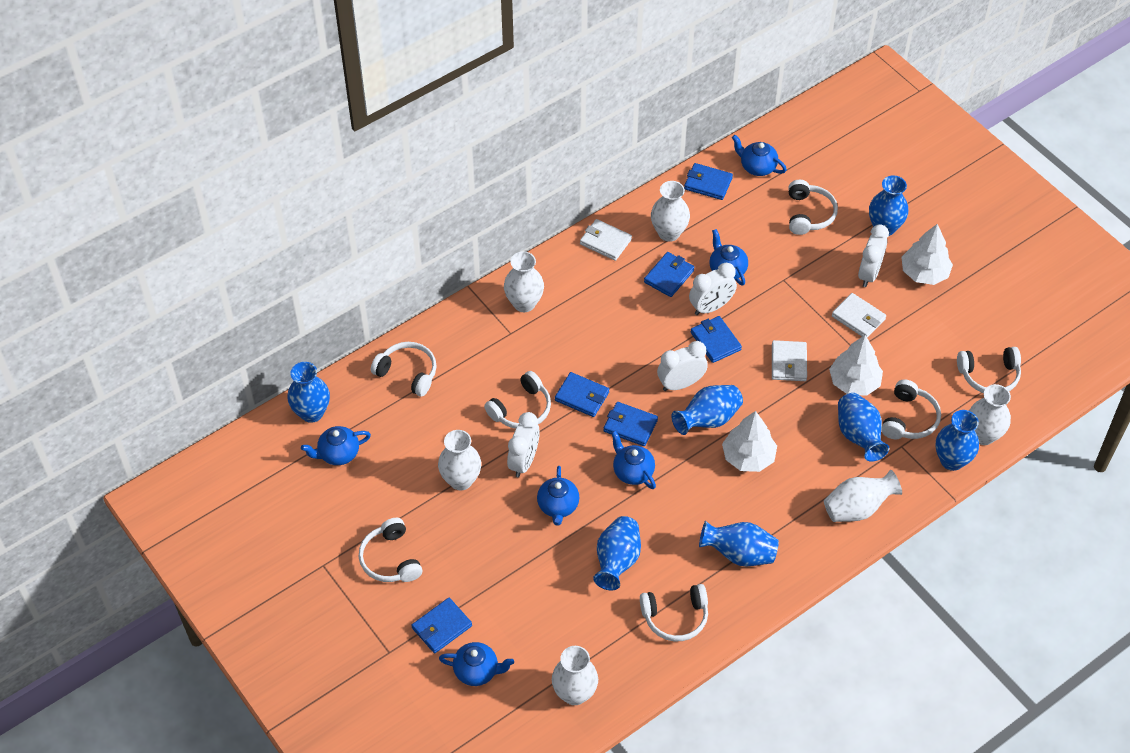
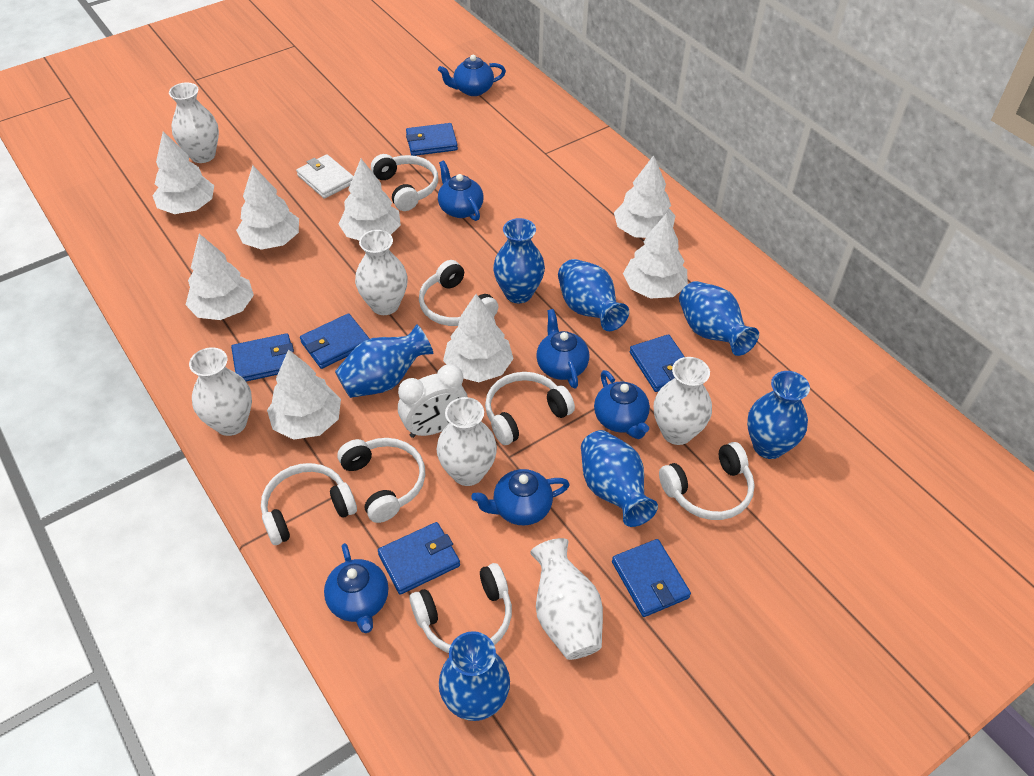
white clock: [507,412,540,478] [657,341,708,391] [689,263,737,315] [858,225,889,287] = 4 -> [398,364,468,438] = 1
white tree: [722,411,777,472] [829,335,883,396] [901,224,953,285] = 3 -> [152,131,214,214] [186,234,254,320] [236,165,299,250] [267,349,341,440] [339,159,401,240] [443,294,514,382] [614,155,675,238] [623,213,688,299] = 8
white wallet: [580,219,632,261] [772,340,807,381] [832,293,886,338] = 3 -> [296,154,354,199] = 1

